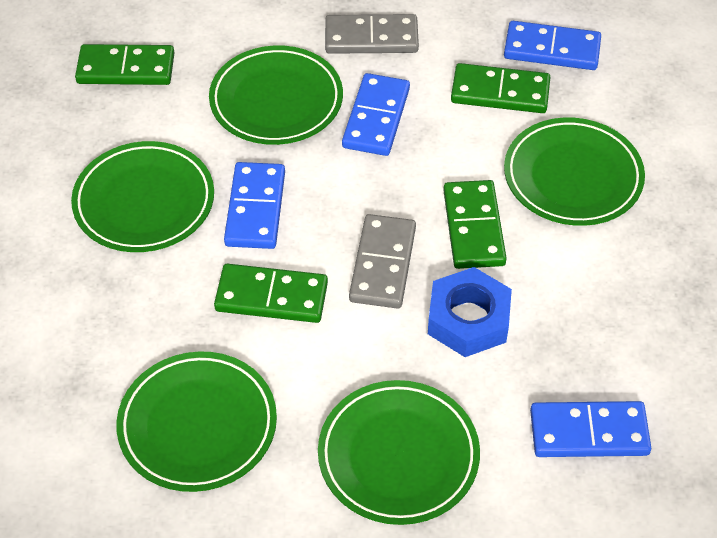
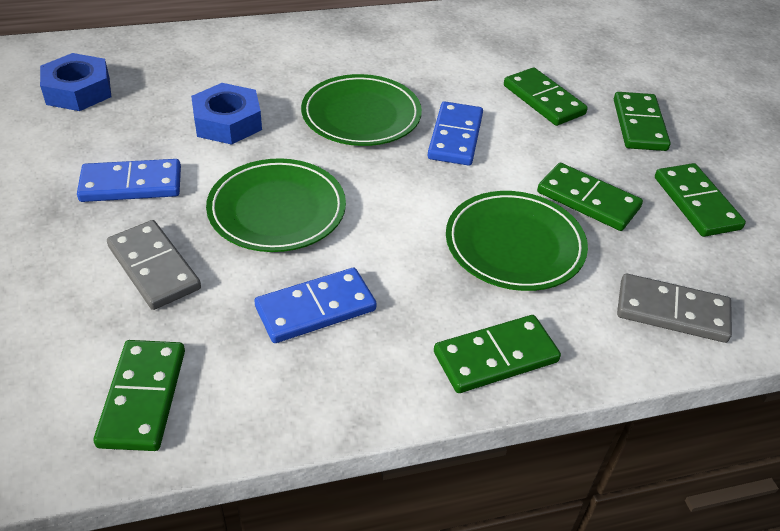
blue domino: [224,162,285,249] [342,73,410,156] [504,21,601,70] [530,401,651,457] = 4 -> [77,159,181,202] [254,268,377,343] [428,101,483,166] = 3
blue nut: [428,267,512,357] = 1 -> [40,53,111,111] [191,83,262,145] = 2
green domino: [75,44,174,85] [214,264,328,323] [443,180,507,269] [451,63,550,113] = 4 -> [93,340,185,451] [434,315,561,393] [504,68,588,126] [537,163,643,231] [614,92,671,151] [655,163,746,237] = 6
green plate: [71,141,214,252] [116,351,277,492] [209,45,343,145] [318,380,480,525] [504,118,645,226] = 5 -> [206,158,346,252] [301,74,422,146] [446,191,588,291] = 3

